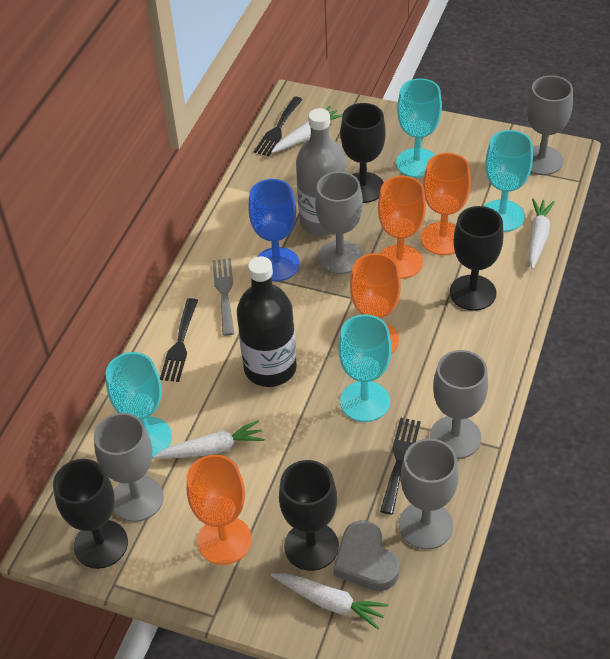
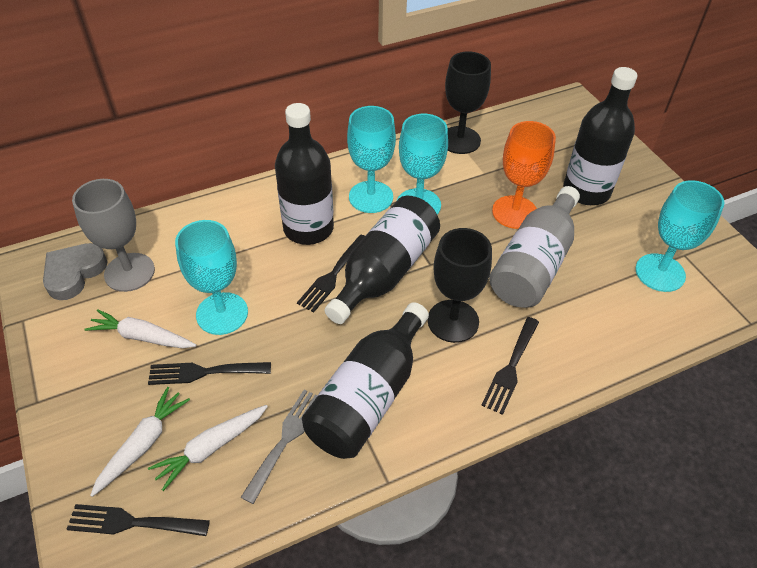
black bottle: [237,256,297,387] = 1 -> [275,103,334,245] [302,302,429,459] [325,196,440,324] [563,67,637,205] = 4
black fork: [160,298,198,382] [254,97,303,156] [380,417,421,515] = 3 -> [66,504,210,536] [148,362,271,385] [297,235,365,312] [481,317,539,415] = 4
black goblet: [53,459,128,569] [279,460,339,571] [340,103,386,203] [450,206,503,311] = 4 -> [428,228,492,343] [445,52,491,154] = 2
blue goblet: [248,179,300,281] = 1 -> none = 0
grey goblet: [94,413,164,522] [315,172,363,274] [399,439,459,549] [430,350,488,459] [527,75,573,175] = 5 -> [72,179,155,292] = 1
orange goblet: [187,455,252,565] [350,253,401,354] [378,176,426,279] [421,153,471,255] = 4 -> [492,121,556,229] = 1
white carrot: [153,420,265,459] [271,106,343,153] [271,573,388,629] [529,198,555,269] = 4 -> [84,309,196,348] [90,387,190,497] [148,405,268,491] = 3

